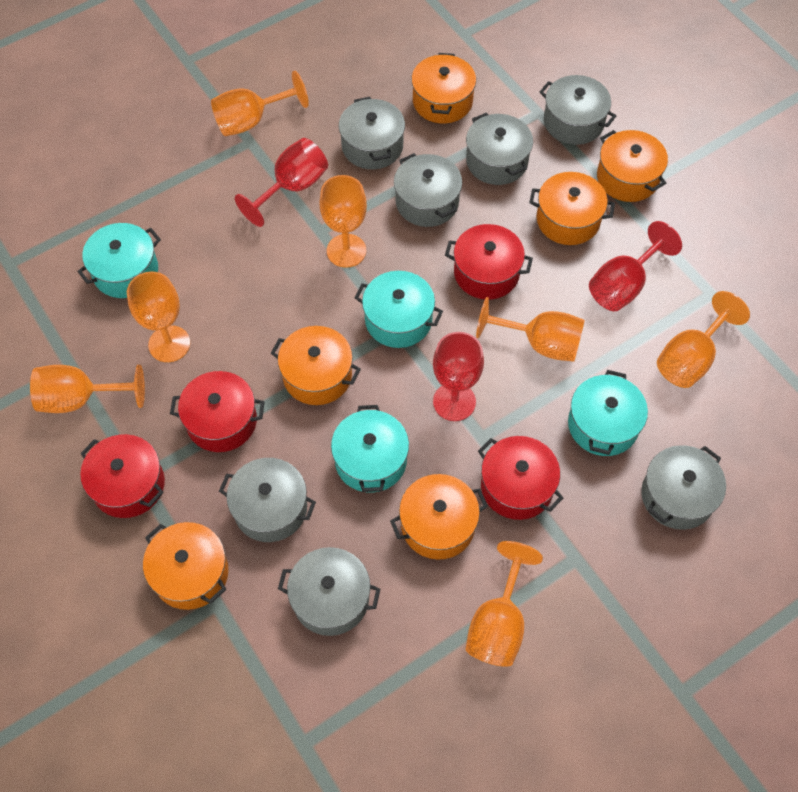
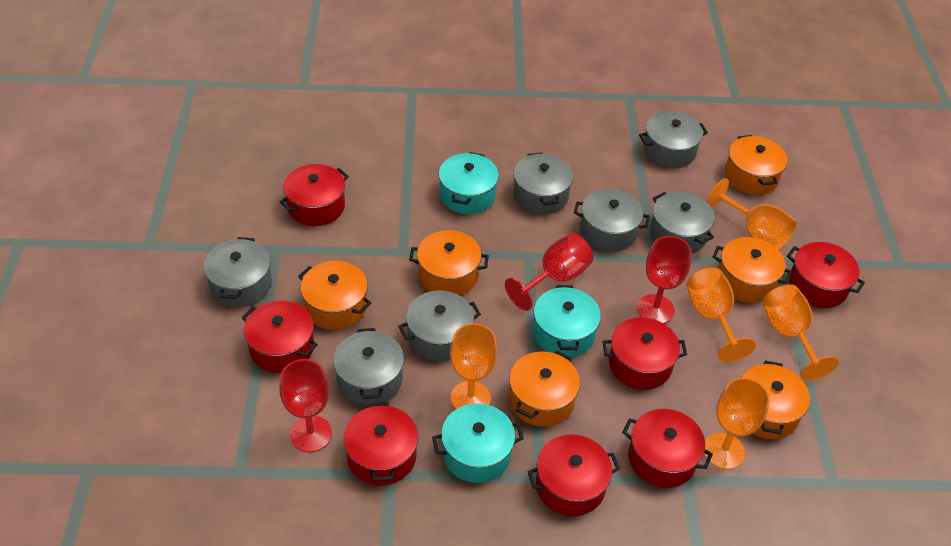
orange goblet: [30,365,145,413] [127,272,190,362] [211,71,309,136] [319,175,367,268] [465,541,543,667] [476,297,585,362] [657,291,750,388] = 7 -> [450,323,498,409] [686,267,756,362] [704,377,770,469] [707,178,797,250] [762,284,839,381] = 5
red pot: [80,434,165,518] [170,371,265,452] [445,224,533,300] [478,436,563,520] = 4 -> [242,301,318,373] [280,164,349,226] [343,402,418,486] [527,434,620,516] [602,317,687,390] [622,409,713,488] [787,242,865,308] = 7
turquoise pot: [77,223,161,298] [331,405,409,493] [355,271,443,348] [568,370,648,456] = 4 -> [432,403,524,483] [439,152,499,214] [533,285,601,357] = 3

